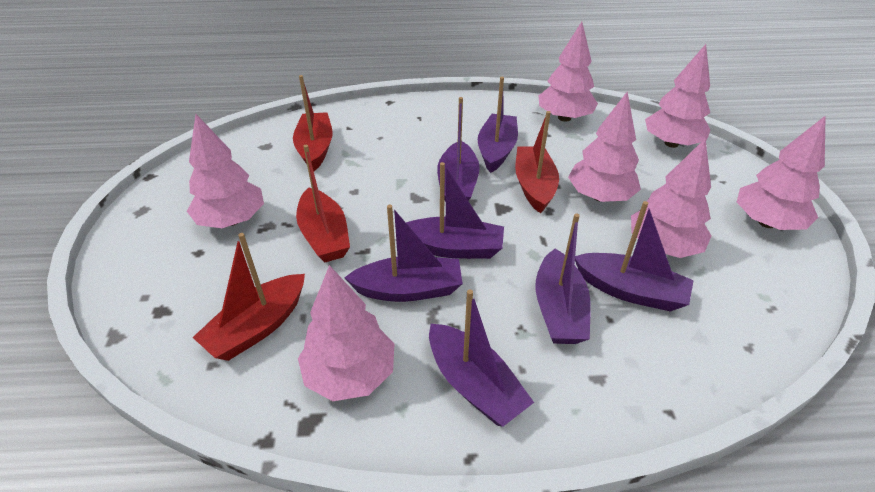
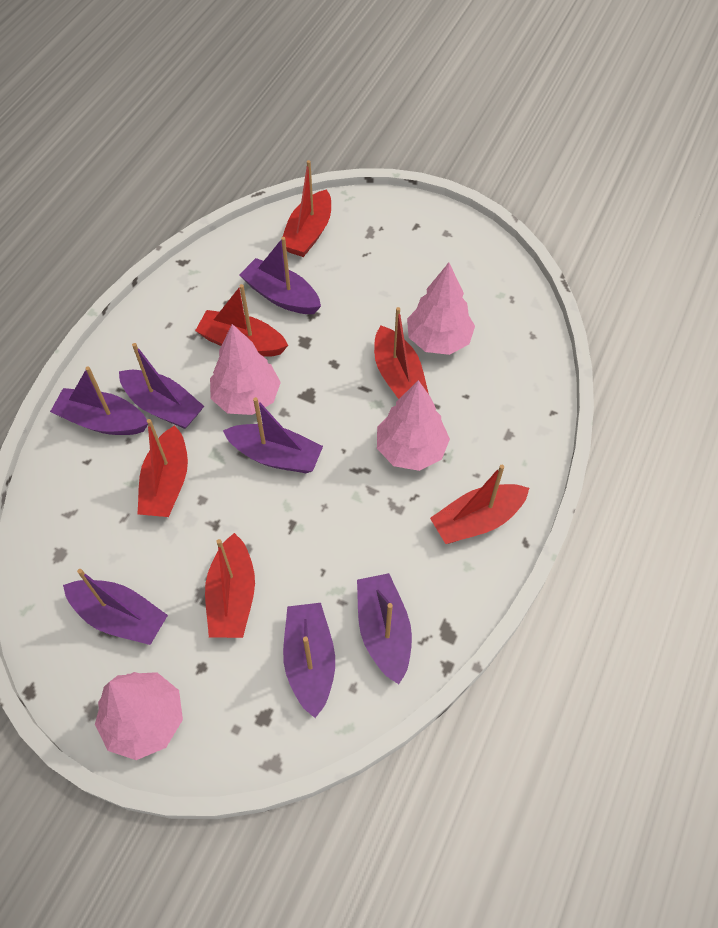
pink tree: [187,114,264,228] [298,265,395,401] [539,22,598,122] [568,92,641,202] [631,138,711,258] [645,44,710,148] [737,115,826,230] = 7 -> [95,672,183,760] [210,324,281,415] [377,380,450,471] [407,263,475,355] = 4
red boat: [192,233,305,361] [293,75,333,171] [296,145,350,262] [515,111,559,214] = 4 -> [138,419,188,517] [195,284,288,357] [205,533,255,638] [283,160,331,257] [374,307,429,399] [430,465,529,544] = 6

